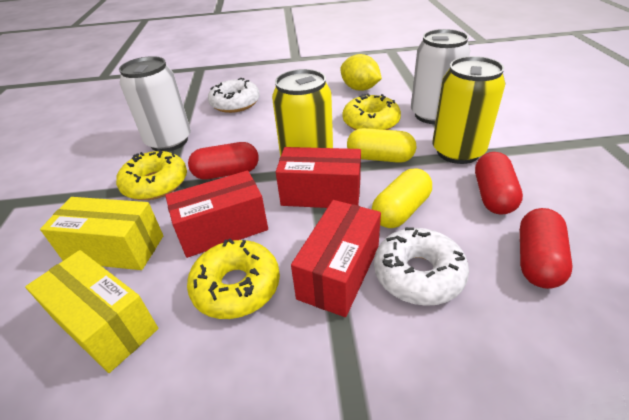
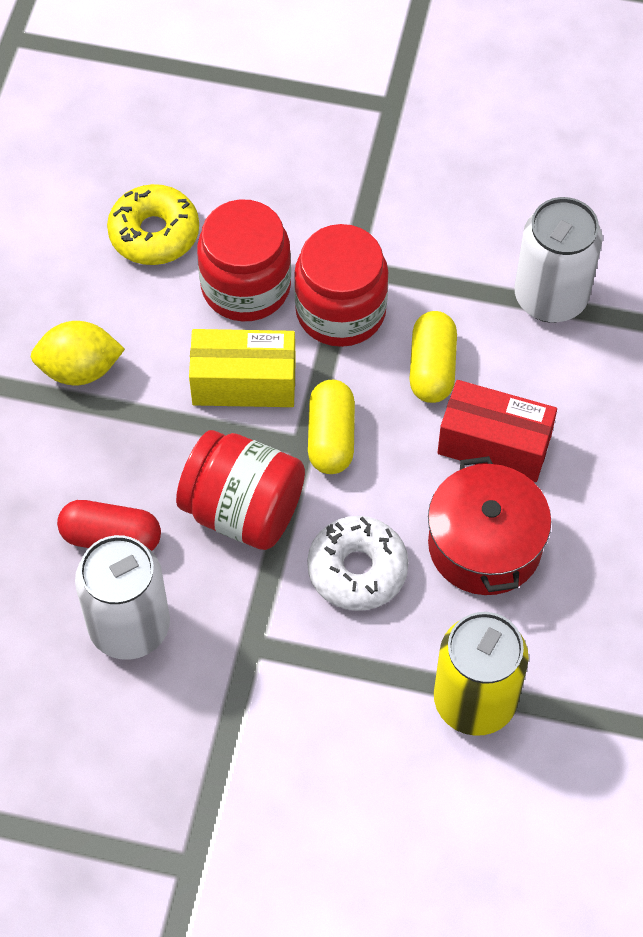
red box: [165,170,268,258] [276,147,361,208] [291,200,381,317] = 3 -> [438,380,557,482] = 1
red capsule: [188,142,259,180] [475,152,523,215] [520,208,573,289] = 3 -> [57,500,161,551] = 1
red jar: none = 0 -> [176,430,305,550] [197,199,291,321] [294,224,388,347] = 3
red pot: none = 0 -> [428,456,551,595] = 1
white donut: [208,78,260,113] [374,227,469,306] = 2 -> [307,516,409,611] = 1
yellow box: [25,250,158,373] [40,197,163,270] = 2 -> [189,329,296,407] = 1
yellow can: [272,69,333,157] [432,56,506,164] = 2 -> [434,612,529,736] = 1
yellow donut: [116,149,187,200] [187,238,280,319] [343,93,401,130] = 3 -> [107,184,199,265] = 1

